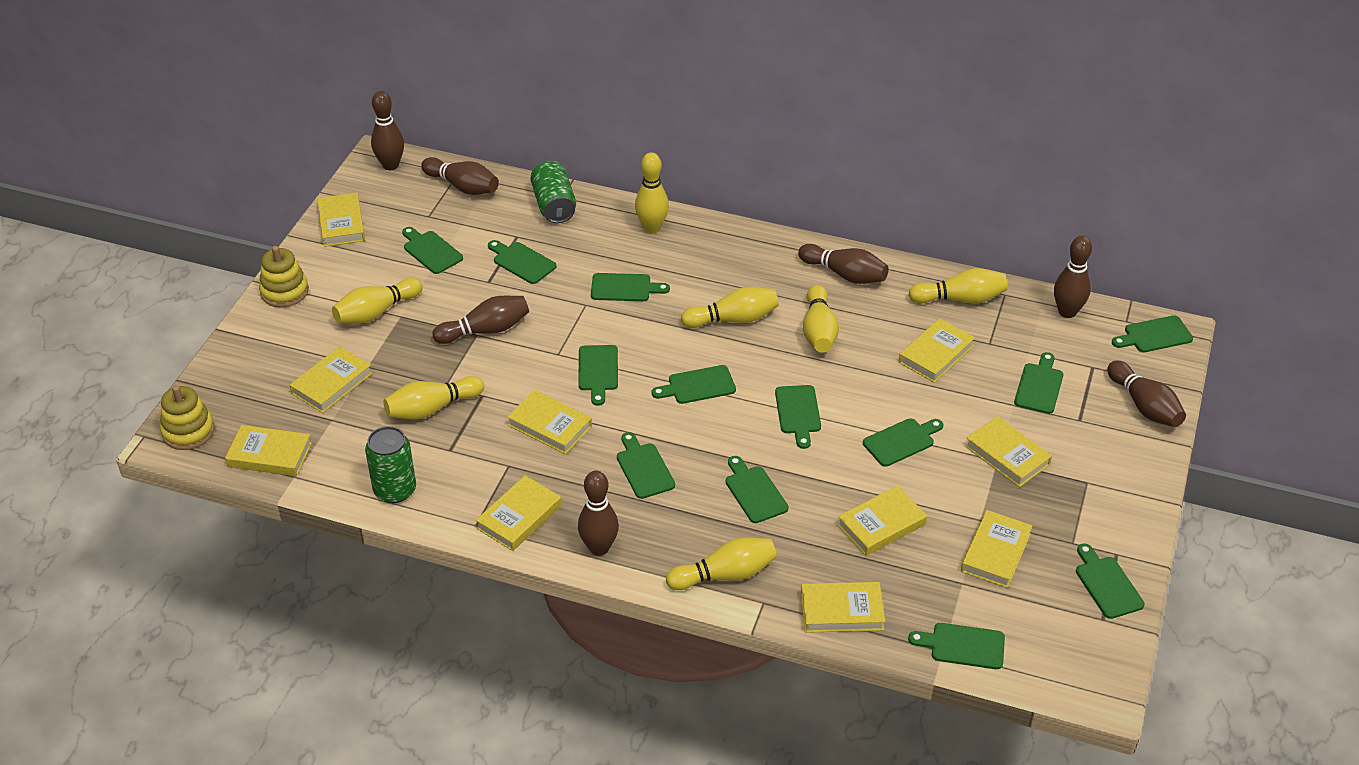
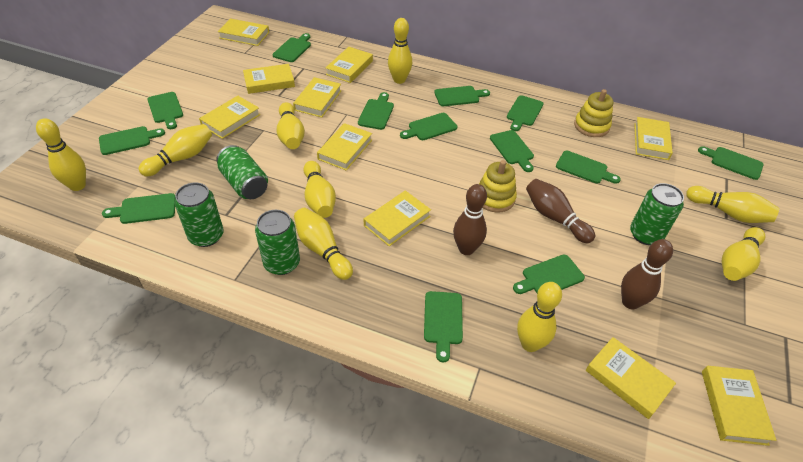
brown bowling pin: [371,91,404,170] [421,157,499,195] [432,296,529,344] [578,471,619,556] [798,244,889,284] [1054,236,1092,318] [1107,361,1186,427] = 7 -> [453,184,487,255] [526,179,595,243] [621,239,673,309] = 3
green can: [365,426,416,503] [530,161,576,223] = 2 -> [175,182,224,247] [216,145,268,199] [255,210,300,275] [630,183,684,245] = 4
yellow bowling pin: [332,278,423,323] [383,376,484,420] [635,152,669,233] [666,538,777,590] [681,287,779,328] [803,285,839,353] [909,268,1007,304] = 7 -> [36,118,86,191] [139,124,212,176] [277,102,305,149] [294,208,353,280] [304,161,336,218] [388,18,412,84] [517,282,562,352] [686,186,779,223] [722,227,765,281] = 9

